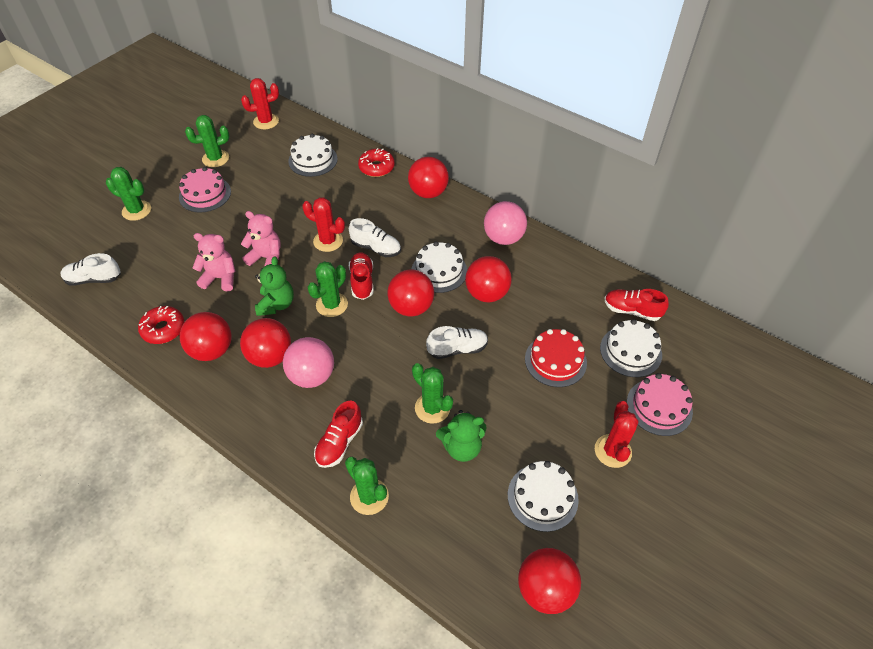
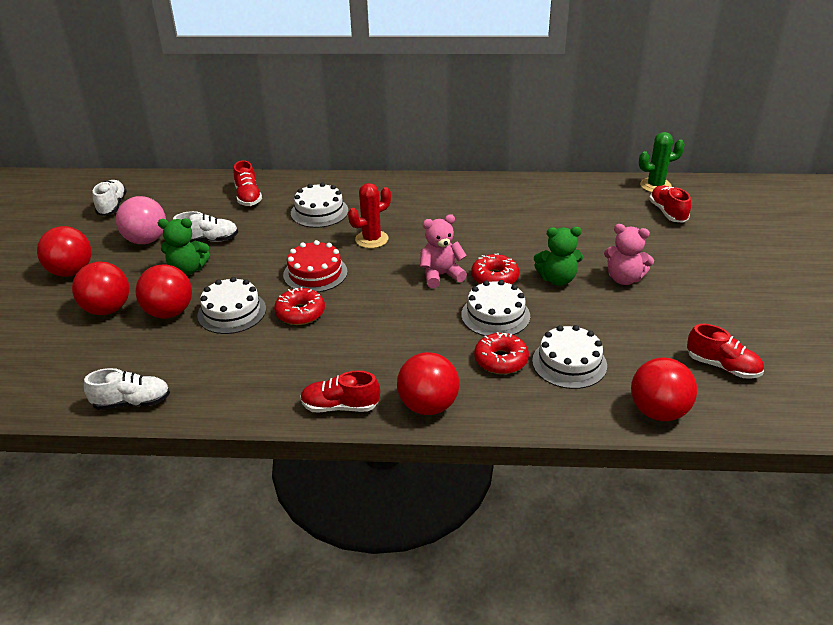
green cactus: [106,167,151,221] [185,115,229,167] [308,261,348,317] [345,457,389,515] [412,363,453,424] = 5 -> [639,132,685,192] = 1
pink ball: [283,337,334,388] [484,201,527,245] = 2 -> [116,196,166,244] = 1
pink cake: [179,167,231,213] [627,373,693,436] = 2 -> none = 0
red ball: [180,312,232,361] [240,318,291,368] [387,270,434,316] [408,157,449,198] [465,256,512,302] [518,548,581,614] = 6 -> [37,226,91,277] [72,261,129,315] [135,264,192,319] [397,352,459,415] [631,358,697,421] = 5
red cactus: [241,78,279,129] [302,197,345,252] [595,401,638,468] = 3 -> [348,183,391,248] = 1
red donut: [138,306,184,344] [358,148,395,177] = 2 -> [274,287,325,325] [471,253,519,285] [474,332,529,374] = 3
red shoe: [314,400,363,468] [349,252,374,300] [604,289,669,321] = 3 -> [234,160,262,206] [300,370,380,413] [649,186,691,223] [687,324,764,379] = 4

